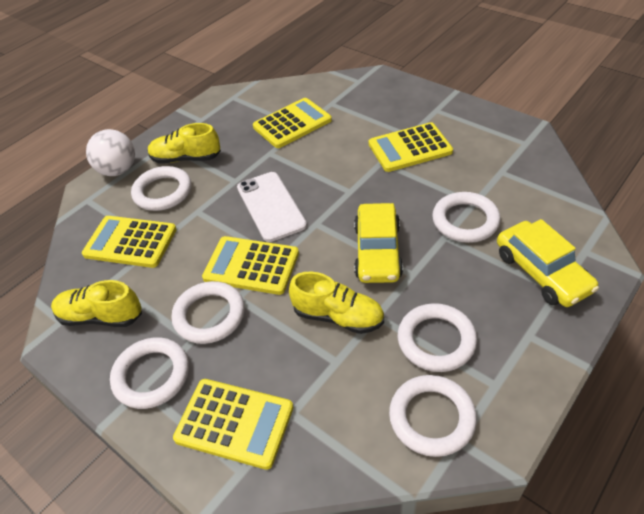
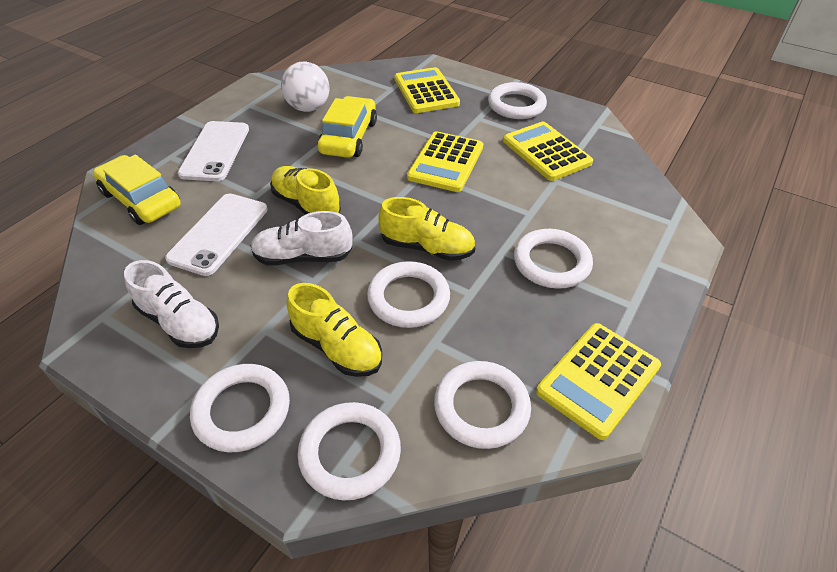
white phone: [237,172,307,242] = 1 -> [165,193,268,276] [178,121,249,181] = 2
white shoe: none = 0 -> [124,260,219,348] [251,211,352,265] = 2
yellow calculator: [82,216,177,268] [173,379,293,470] [202,236,299,295] [253,98,332,148] [369,122,453,172] = 5 -> [394,67,460,113] [407,131,483,192] [503,122,593,181] [536,323,661,440] = 4

